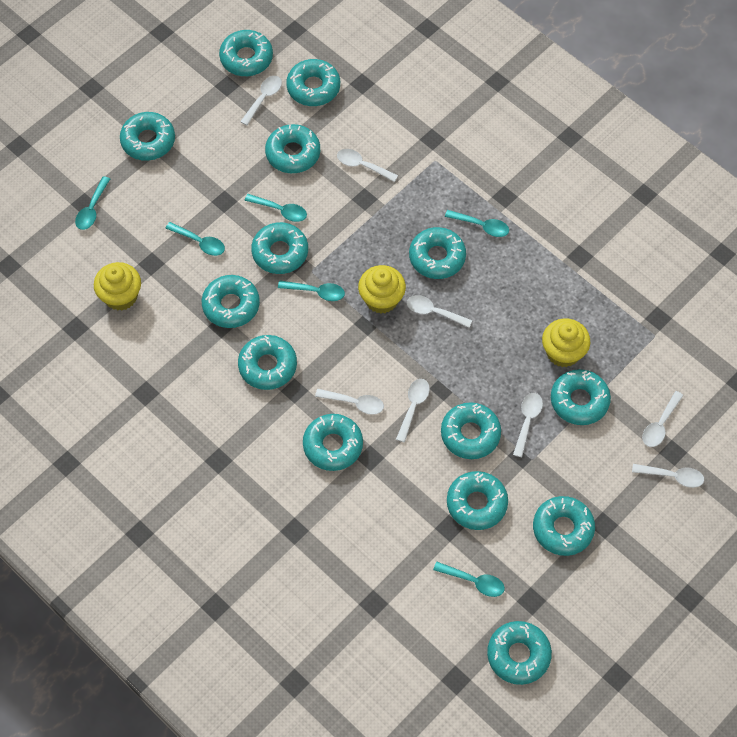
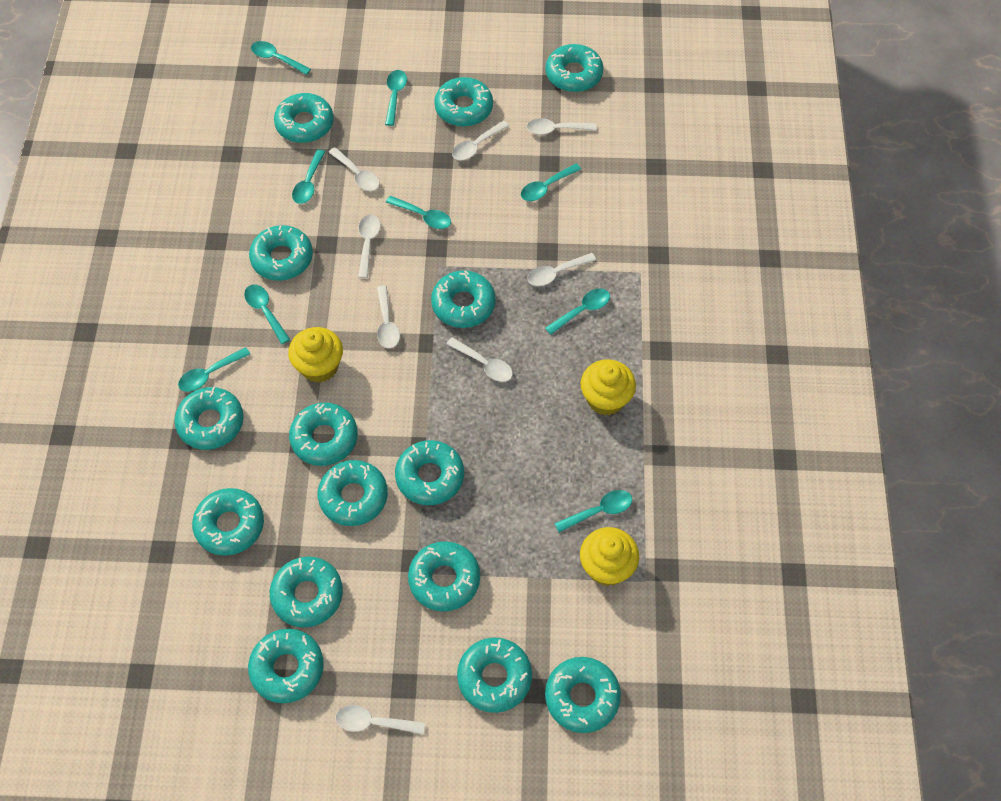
turquoise donut: [120,112,175,161] [202,275,260,328] [219,30,273,76] [238,335,297,390] [251,222,308,274] [265,124,320,173] [286,59,340,106] [303,414,363,471] [409,227,466,279] [441,402,501,459] [447,471,508,530] [487,621,552,685] [533,496,595,556] [551,369,611,425] = 14 -> [175,387,244,450] [192,488,264,556] [248,629,324,703] [249,225,313,281] [270,557,343,628] [274,93,334,143] [289,403,358,466] [318,460,388,526] [395,440,464,505] [408,541,480,612] [431,270,496,328] [434,77,493,127] [457,638,532,713] [545,657,621,733] [546,44,603,92] = 15
turquoise spoon: [75,176,110,230] [165,222,225,256] [244,194,307,222] [278,281,345,301] [433,562,505,597] [445,210,509,237] = 6 -> [178,347,250,392] [244,285,290,344] [251,41,311,75] [292,149,325,204] [385,70,407,126] [386,196,451,229] [521,163,581,201] [545,289,610,335] [554,490,632,533] = 9

